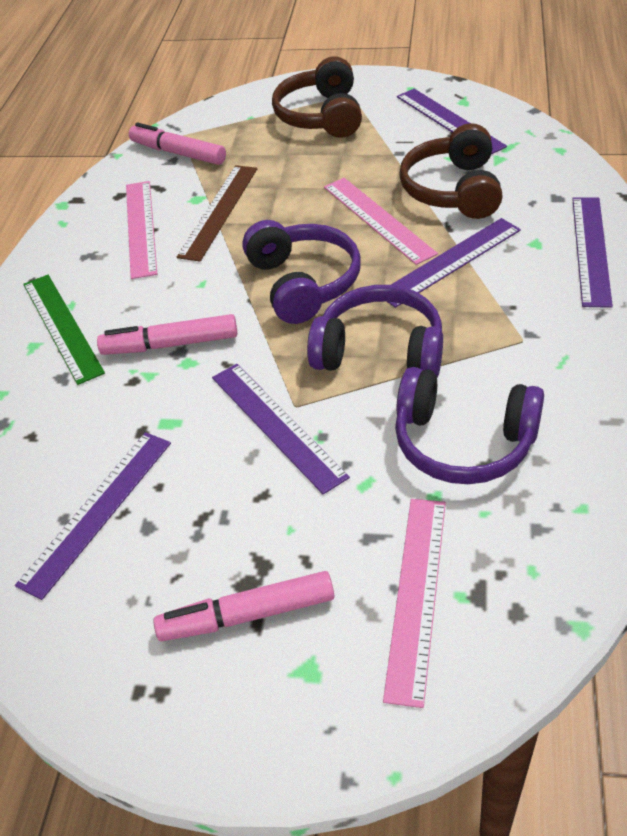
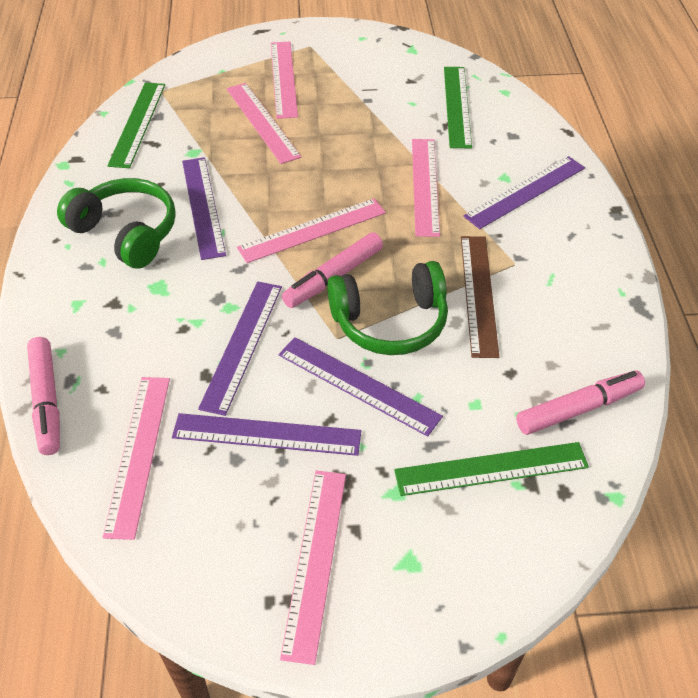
brown headphones: [272,56,362,138] [399,123,503,219] = 2 -> none = 0
green headphones: none = 0 -> [57,178,176,268] [327,261,448,355] = 2
green ruler: [23,275,105,385] = 1 -> [107,83,165,168] [394,442,589,496] [444,67,472,148] = 3
pink ruler: [126,181,157,279] [324,178,438,265] [383,499,446,708] = 3 -> [103,377,170,540] [227,83,301,164] [237,198,386,263] [271,42,298,119] [280,471,346,665] [412,139,440,237] = 6
purple headphones: [242,220,361,324] [307,285,443,377] [395,367,544,484] = 3 -> none = 0

